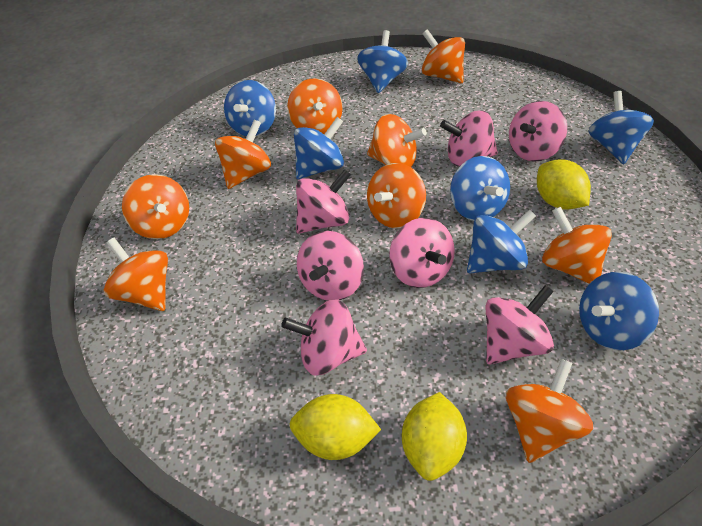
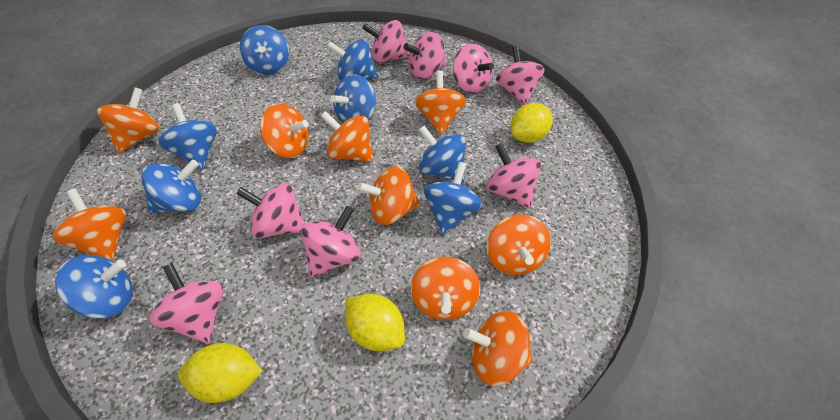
blue spinning top: [224,80,276,136] [294,117,344,179] [357,30,408,93] [450,156,510,221] [467,209,536,273] [579,272,659,350] [589,91,654,164] = 7 -> [55,255,133,319] [141,160,201,213] [158,103,217,170] [240,25,289,75] [327,39,378,81] [330,74,376,123] [419,126,466,183] [424,162,482,235] = 8
pink spinning top: [281,299,367,376] [296,169,351,234] [297,231,364,301] [389,218,455,288] [440,110,498,167] [485,285,554,365] [509,101,567,162] = 7 -> [149,263,223,344] [236,183,305,238] [301,206,361,278] [362,20,410,63] [403,32,446,79] [453,43,494,93] [487,143,541,208] [496,46,545,105] = 8

